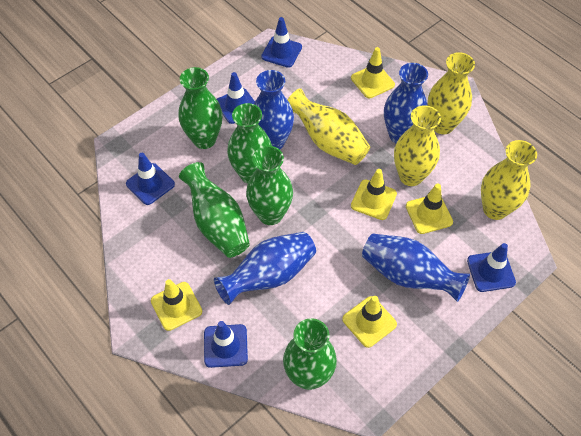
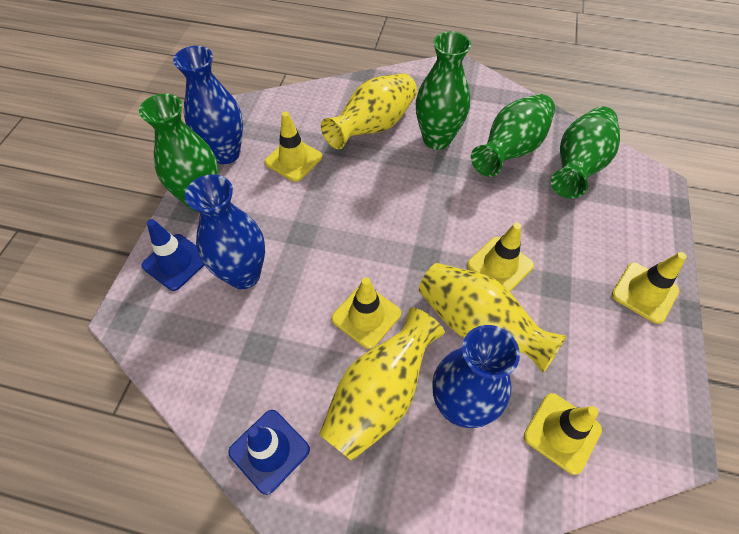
blue traffic cone: [126,153,175,205] [204,321,248,368] [217,72,255,124] [261,17,302,68] [467,243,516,292] = 5 -> [141,219,204,291] [228,410,310,495] = 2
blue vase: [214,232,316,305] [254,70,294,150] [362,234,470,302] [384,63,428,143] = 4 -> [173,46,243,164] [185,174,265,289] [432,325,520,428] = 3
green vase: [178,67,223,149] [179,162,250,258] [227,103,272,184] [246,146,293,225] [283,318,337,390] = 5 -> [139,94,219,212] [416,31,471,150] [471,94,555,177] [551,106,620,198] = 4
yellow vase: [287,88,370,165] [394,105,441,186] [428,52,475,134] [481,140,537,220] = 4 -> [319,307,445,461] [321,73,417,149] [419,263,566,373] = 3

